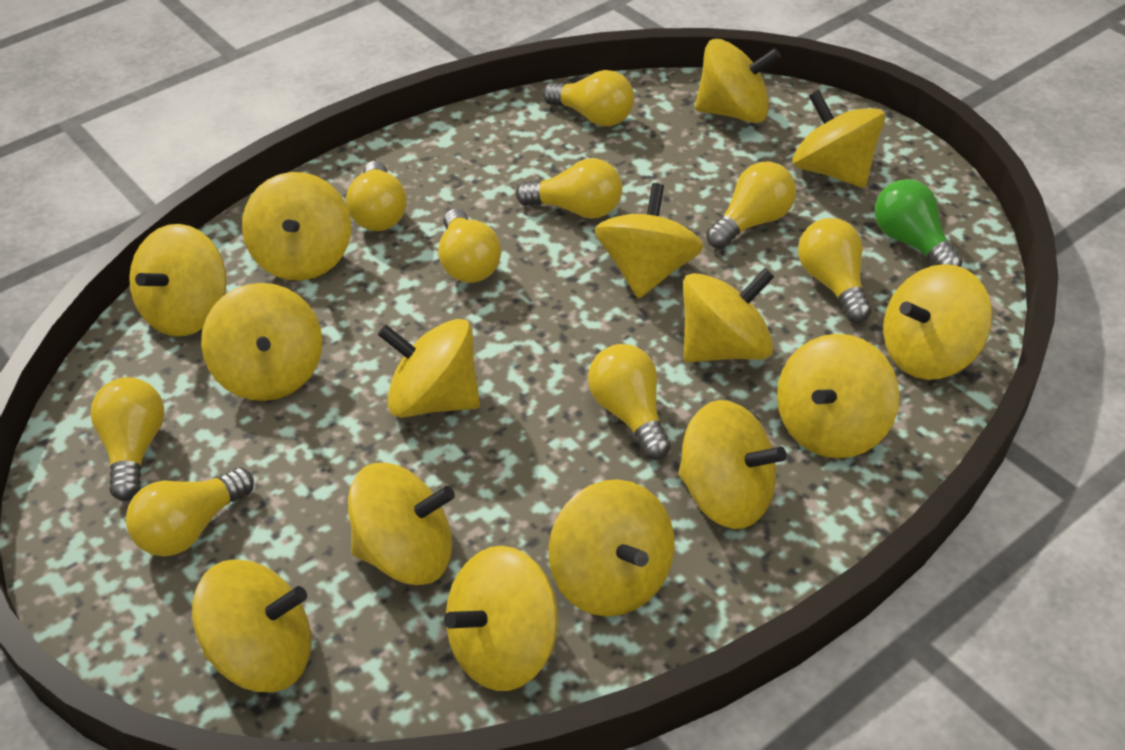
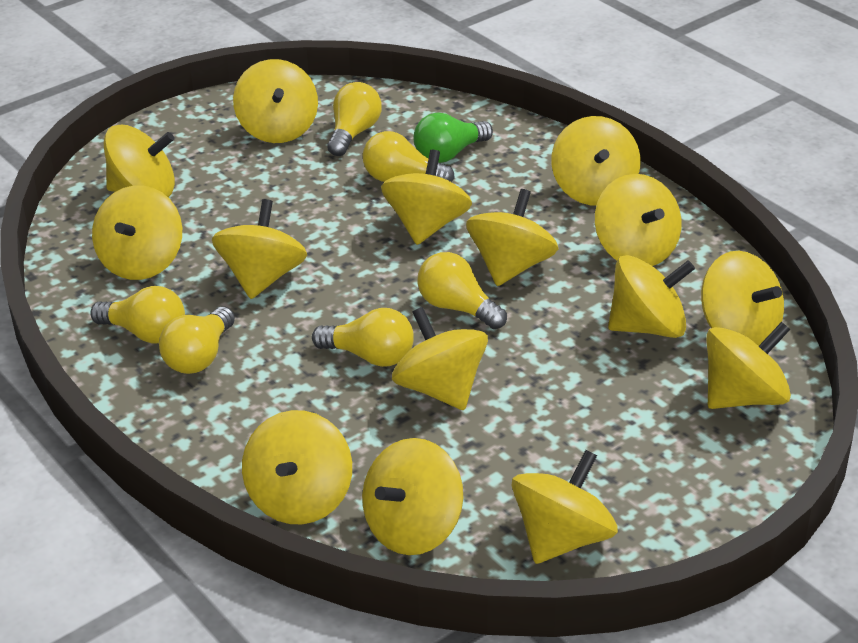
yellow light bulb: [90,377,164,501] [126,468,254,557] [346,161,407,231] [438,209,501,283] [516,158,622,219] [543,70,634,126] [588,344,671,460] [706,162,796,249] [798,218,872,323] = 9 -> [90,286,185,343] [159,307,235,374] [312,308,414,367] [327,82,382,156] [363,131,455,182] [417,252,507,329] = 6

